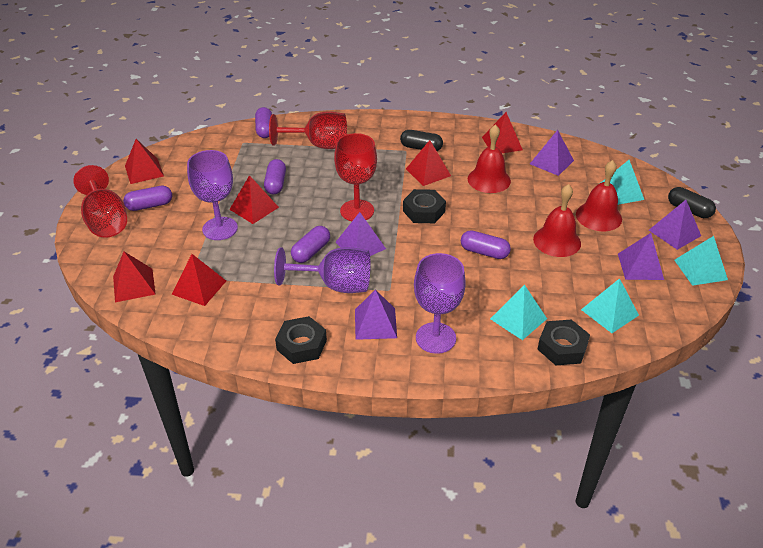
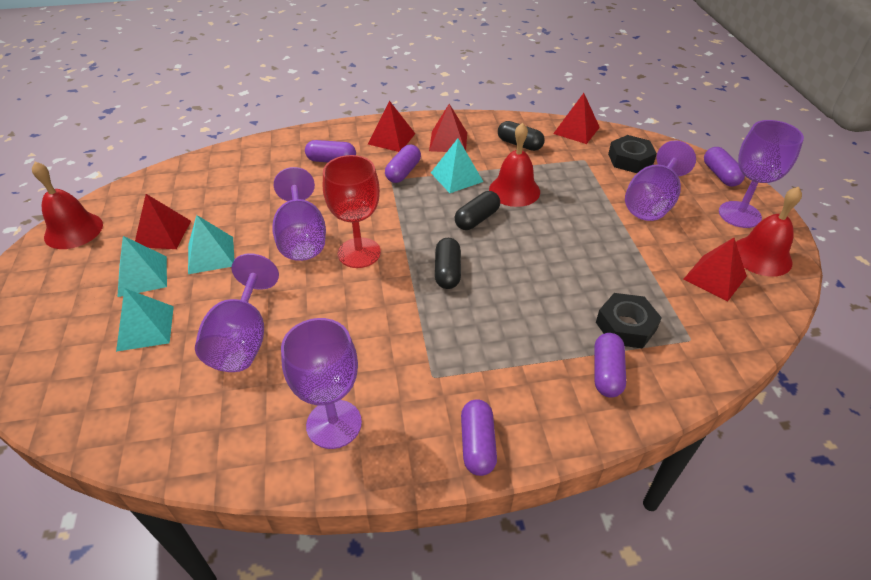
black capsule: [400,130,443,151] [668,187,716,218] = 2 -> [435,238,461,289] [455,191,500,230] [498,121,545,151] = 3
black nut: [275,316,327,364] [403,189,446,223] [537,319,590,365] = 3 -> [596,293,662,349] [608,135,657,173] = 2
purple goblet: [187,150,238,240] [274,247,371,293] [414,253,466,354] = 3 -> [195,253,279,372] [272,167,326,261] [281,318,362,449] [625,140,696,221] [719,120,804,228] = 5
purple pyramid: [335,212,386,256] [355,290,397,340] [530,130,574,176] [618,233,664,280] [649,200,701,250] = 5 -> none = 0
red goblet: [73,165,127,238] [269,111,347,149] [334,133,377,221] = 3 -> [323,155,381,268] = 1
red pyramid: [113,252,156,302] [125,139,164,184] [172,254,226,306] [229,175,279,224] [406,140,451,186] [482,112,523,153] = 6 -> [135,194,191,249] [368,101,415,152] [429,104,467,152] [553,93,600,144] [684,238,747,302] = 5

